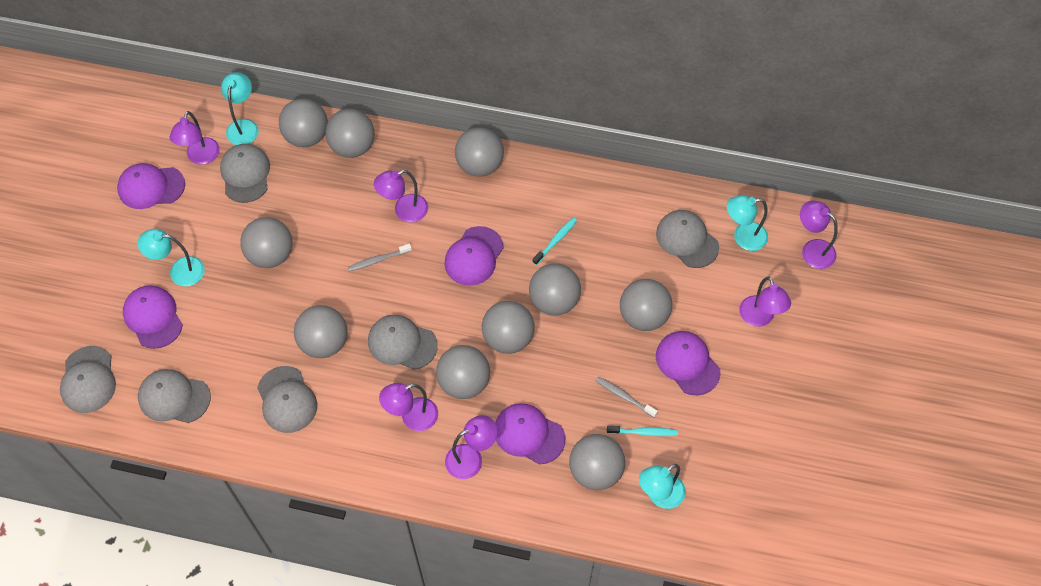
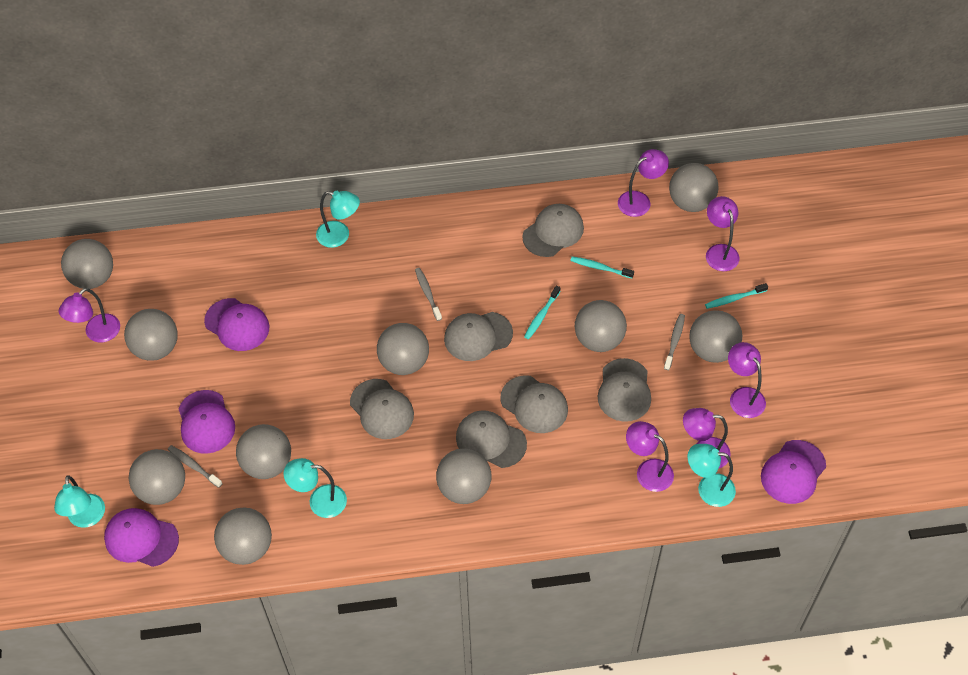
grey toothbrush: [348,244,412,272] [595,376,658,417] = 2 -> [168,445,223,488] [415,268,442,321] [664,314,685,370] = 3
purple cap: [117,163,185,209] [123,285,183,349] [444,226,504,286] [495,403,566,464] [656,331,721,395] = 5 -> [104,508,179,567] [178,390,235,454] [204,298,269,351] [761,440,826,504] = 4
turquoise toothbrush: [533,218,577,265] [607,426,678,436] = 2 -> [524,285,560,339] [570,256,634,278] [705,283,768,309] = 3

